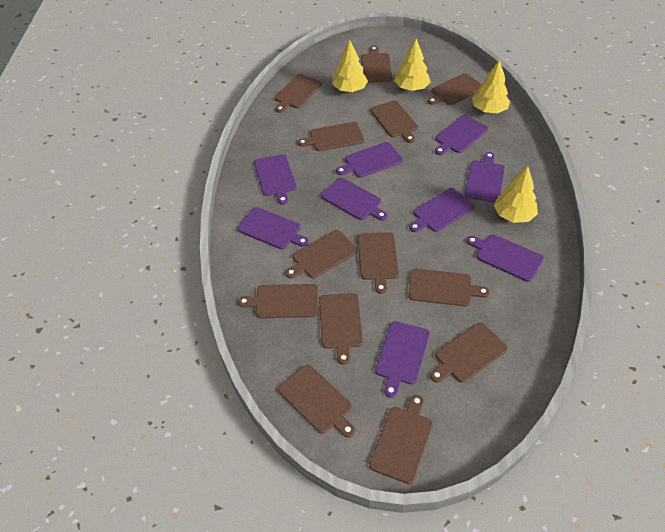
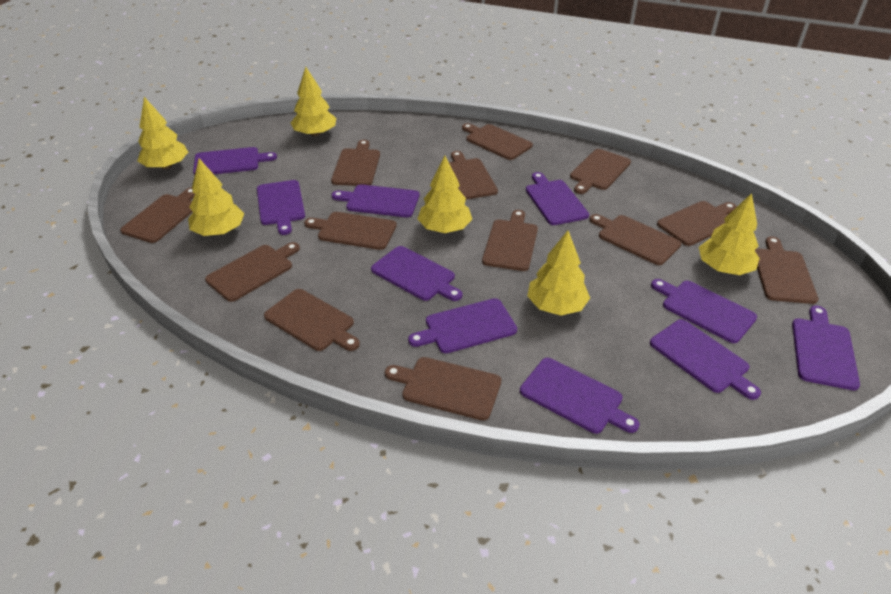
purple cutting board: [237,207,309,249] [254,154,296,205] [321,178,387,221] [336,142,403,178] [375,321,430,398] [409,188,475,232] [435,115,488,155] [465,152,505,203] [466,234,544,282] = 9 -> [193,147,277,175] [257,180,305,235] [332,184,419,217] [371,246,462,301] [408,298,517,353] [520,358,640,434] [526,172,589,225] [650,319,761,400] [651,279,757,343] [792,306,860,390] = 10
yellow tree: [332,40,368,92] [394,39,431,91] [472,60,510,113] [494,166,538,223] = 4 -> [138,97,188,169] [188,158,245,236] [291,67,336,136] [417,156,472,233] [527,230,590,316] [699,193,760,275] = 6

